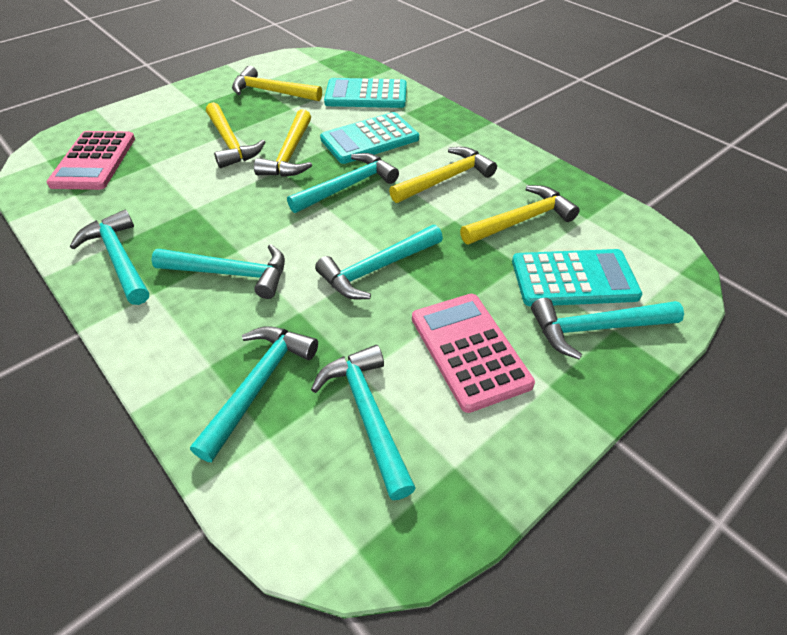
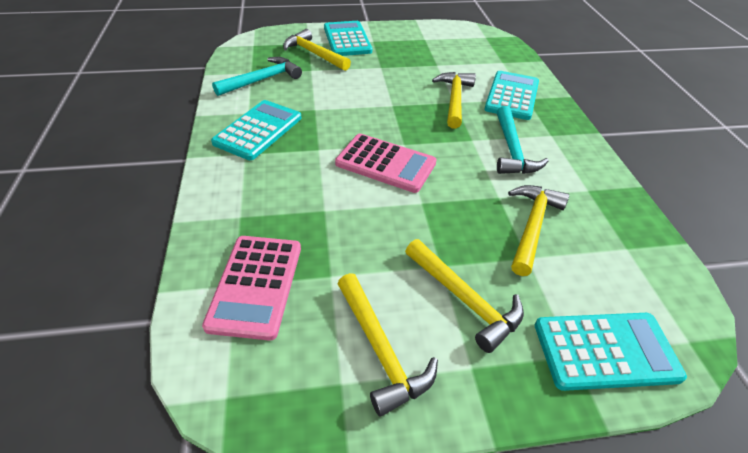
turquoise calculator: [320,112,419,164] [324,78,407,108] [512,249,642,306] = 3 -> [211,100,302,160] [324,21,372,56] [484,71,539,120] [535,313,687,391] = 4
turquoise hammer: [70,210,149,305] [151,244,285,299] [190,326,318,462] [287,153,399,213] [311,345,416,500] [315,225,443,299] [531,298,684,359] = 7 -> [212,57,302,96] [497,106,549,174] = 2

